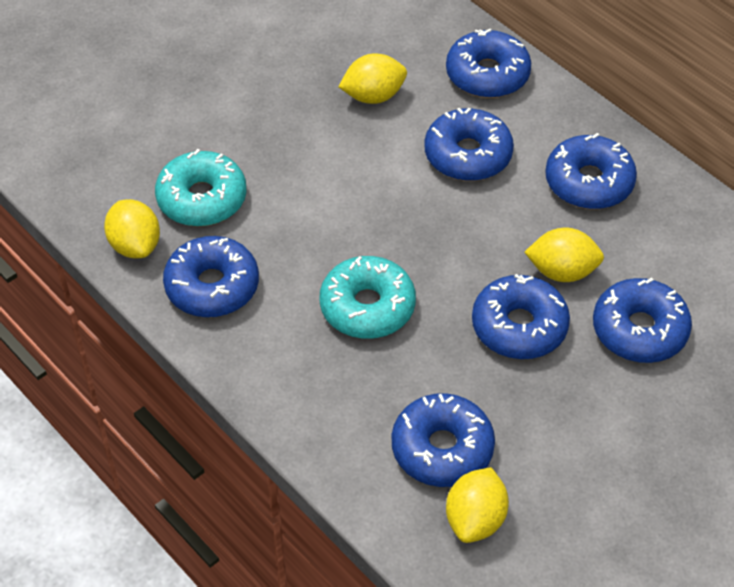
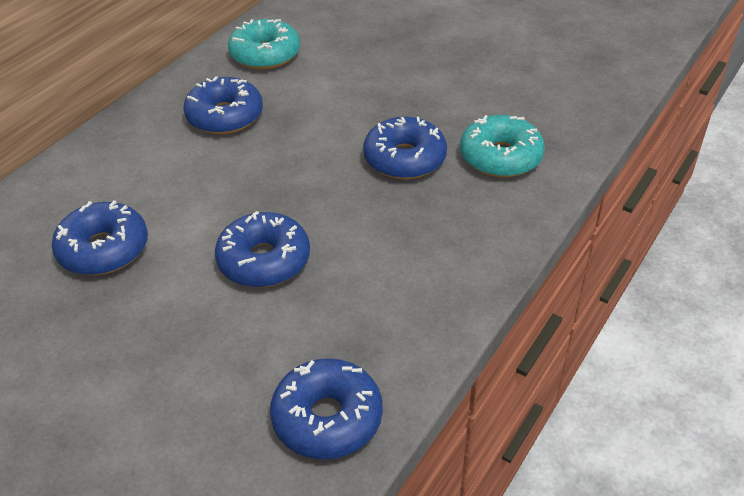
blue donut: [163,236,259,317] [392,393,495,487] [424,108,514,181] [446,29,531,98] [472,274,570,359] [545,133,637,209] [593,277,692,363] = 7 -> [51,200,148,275] [183,76,263,134] [215,211,310,287] [270,358,383,459] [363,117,447,179] = 5
yellow lemon: [104,199,160,259] [338,54,407,104] [446,467,509,543] [524,228,604,282] = 4 -> none = 0

